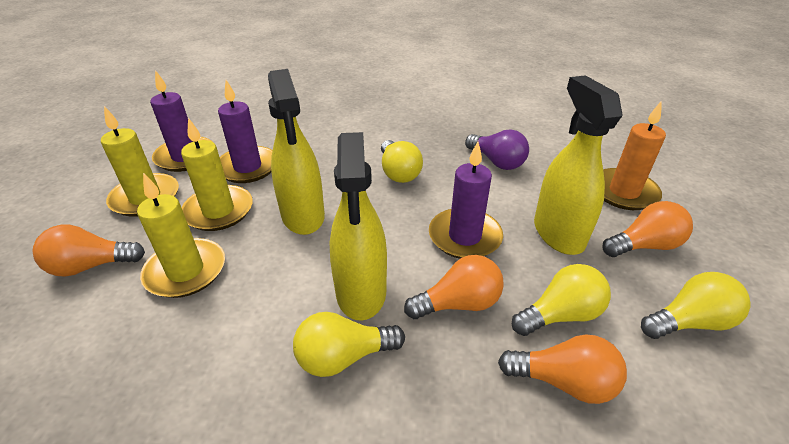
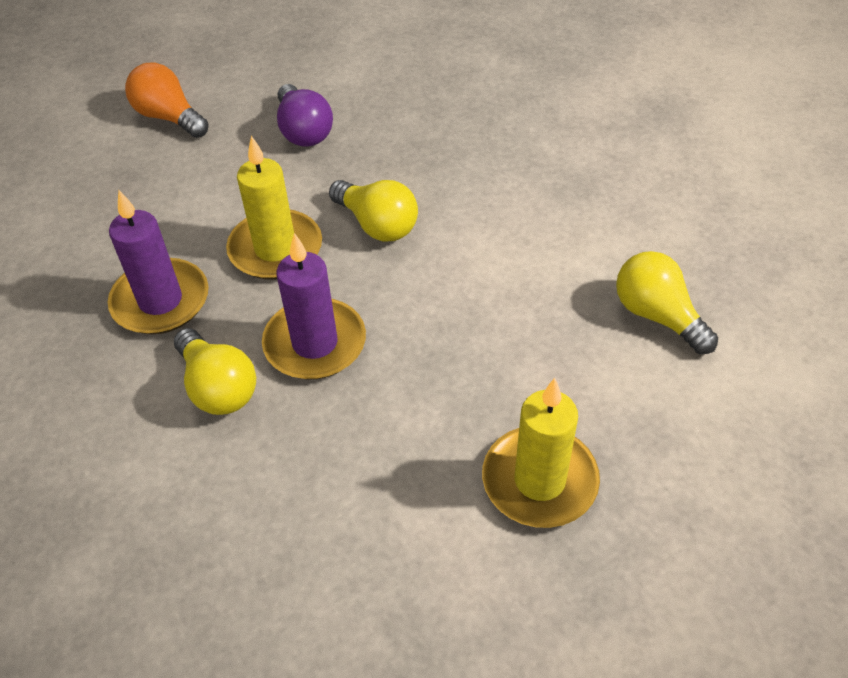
orange candle: [603,102,666,210] = 1 -> none = 0
orange light bulb: [33,225,145,276] [404,255,504,319] [498,334,627,404] [602,201,693,257] = 4 -> [125,63,209,138] = 1
purple candle: [150,70,212,172] [218,80,273,183] [429,142,503,259] = 3 -> [108,190,209,334] [262,233,366,379] = 2
yellow candle: [101,106,179,217] [137,173,225,298] [181,118,252,231] = 3 -> [226,136,322,279] [482,378,600,528] = 2
yellow light bulb: [293,312,405,377] [381,140,423,183] [512,264,611,336] [641,272,751,339] = 4 -> [174,328,256,415] [329,180,418,242] [616,251,718,354] = 3
yellow spray bottle: [268,69,325,235] [330,132,387,321] [534,75,623,255] = 3 -> none = 0

